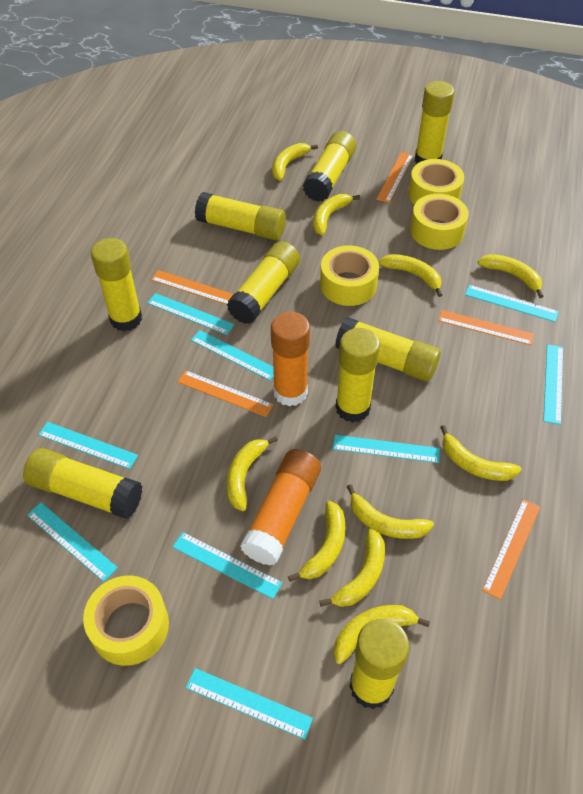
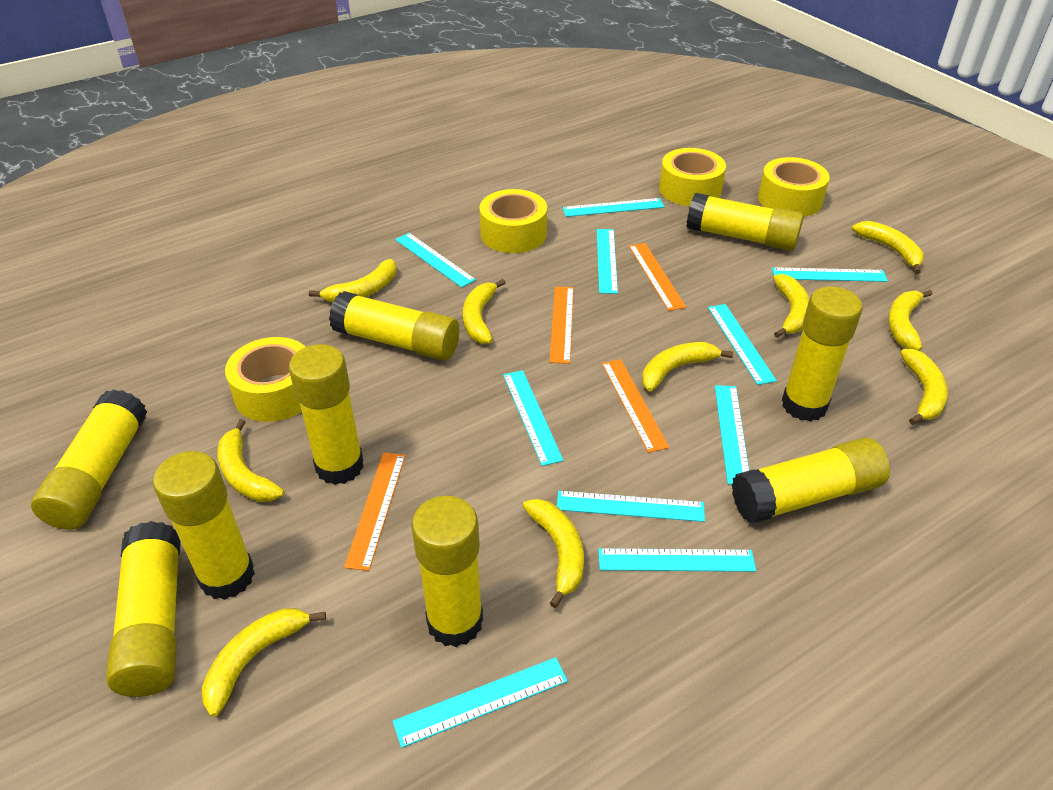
orange glue stick: [240,449,321,565] [271,312,310,406] = 2 -> none = 0
orange ruler: [151,270,233,305] [177,370,273,417] [376,152,413,203] [438,310,534,345] [482,499,540,600] = 5 -> [344,453,405,571] [550,287,574,364] [602,359,669,453] [629,243,686,311] = 4
turquoise ruler: [27,502,118,582] [38,422,138,469] [147,293,234,335] [173,532,282,599] [186,668,313,739] [191,330,274,381] [333,435,440,463] [465,285,559,322] [543,344,563,425] = 9 -> [393,657,568,748] [395,233,476,288] [503,370,564,466] [557,491,705,522] [562,198,664,217] [597,229,618,294] [598,548,756,572] [708,304,777,385] [715,385,749,485] [772,267,888,282] = 10

